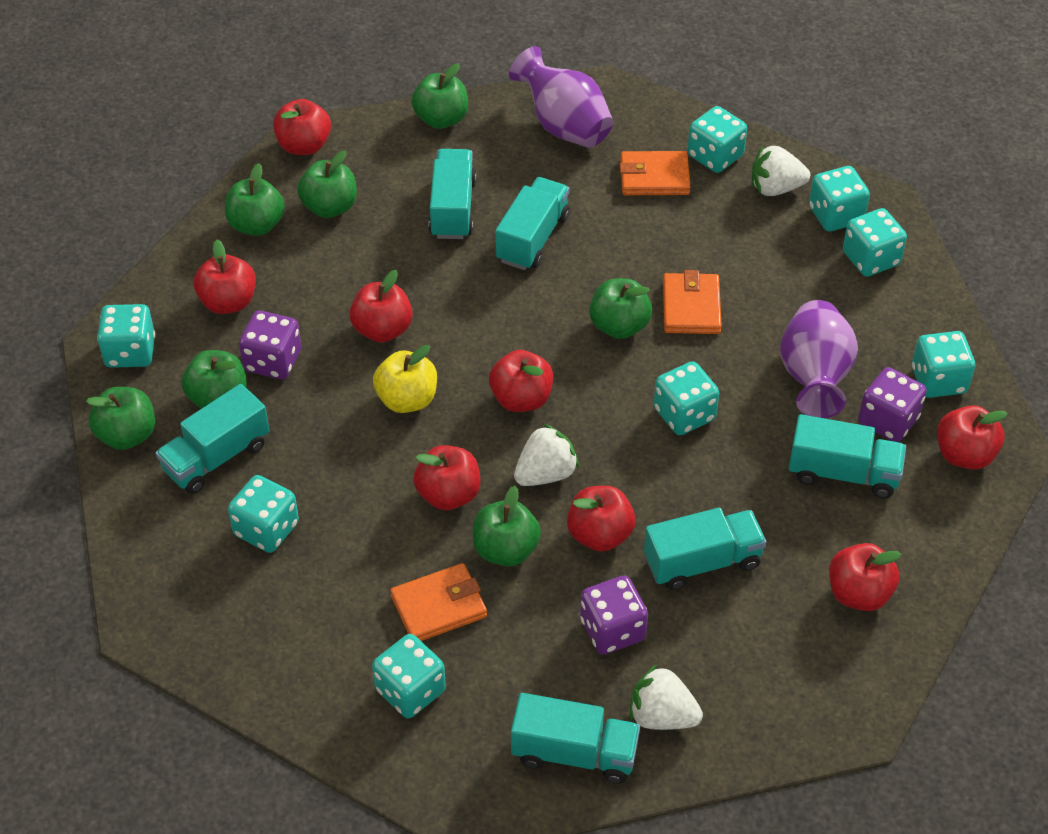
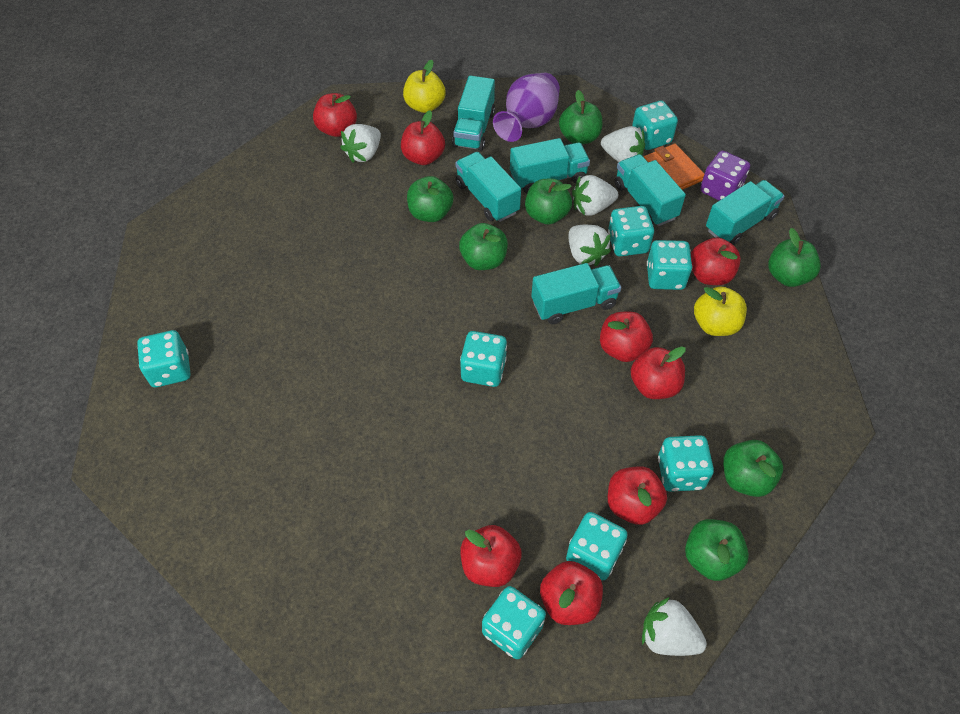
orange wallet: [390,563,487,641] [620,151,691,195] [663,270,722,334] = 3 -> [644,144,704,190] = 1
purple dice: [239,310,301,379] [580,576,648,654] [858,367,927,442] = 3 -> [700,151,750,201] = 1
purple vase: [509,46,613,148] [780,300,858,418] = 2 -> [493,72,560,142] = 1
white strawberry: [514,424,579,486] [630,664,703,730] [752,145,810,196] = 3 -> [340,124,381,163] [569,225,611,266] [572,175,618,216] [601,126,645,162] [642,597,707,656] = 5
yellow apple: [373,345,437,413] = 1 -> [403,60,445,113] [694,287,747,336] = 2

